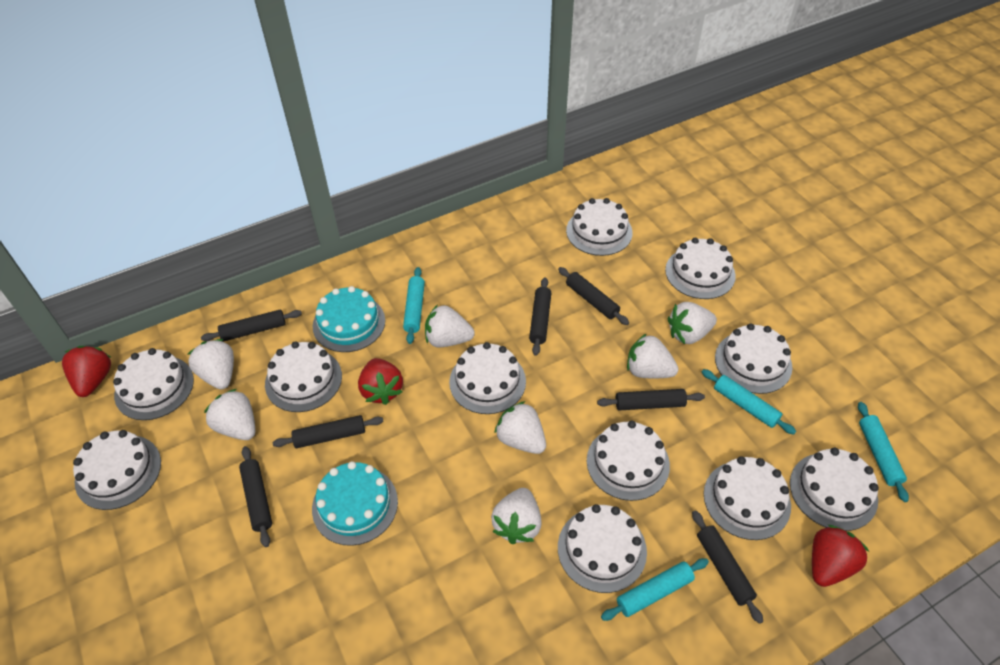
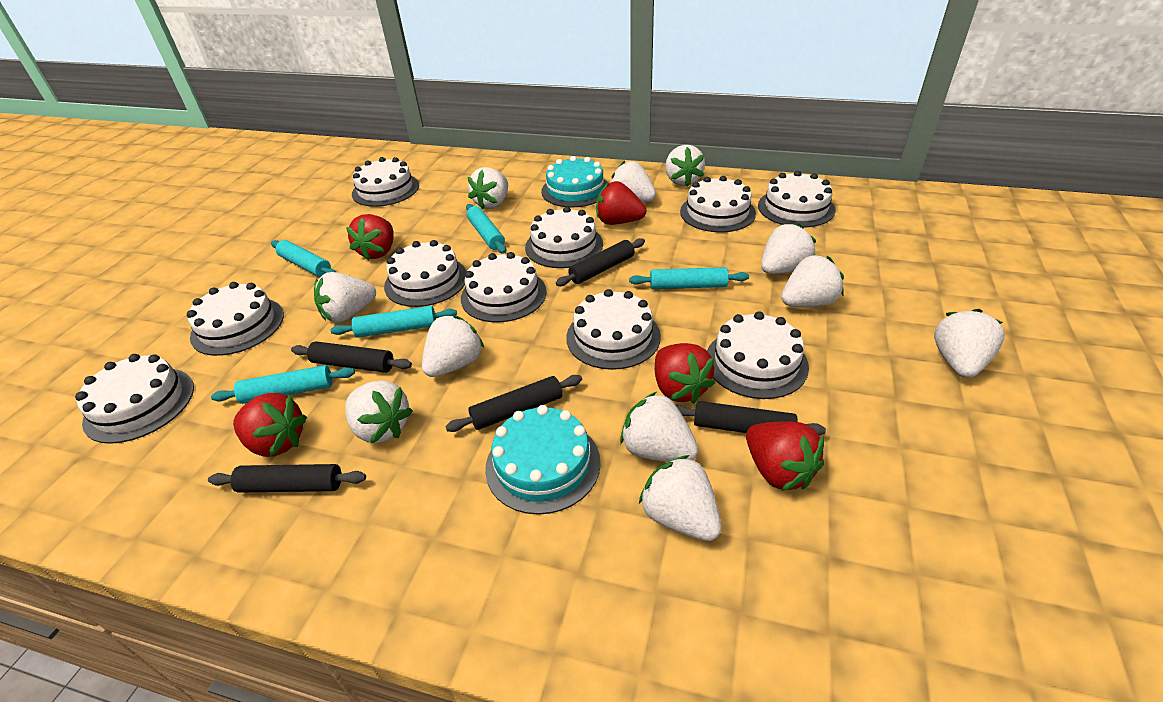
black rolling pin: [201,310,302,342] [239,446,272,547] [273,415,383,448] [529,277,551,356] [558,267,629,325] [597,389,705,410] [692,510,763,624] = 7 -> [208,464,366,493] [291,341,412,373] [445,375,582,432] [556,238,645,286] [676,401,826,435] = 5
red strawberry: [62,346,111,397] [358,358,403,405] [812,525,869,587] = 3 -> [233,393,307,457] [346,214,394,261] [596,181,646,225] [655,343,715,404] [746,421,824,491] = 5
turquoise rolling pin: [403,267,425,344] [601,558,709,621] [702,369,796,435] [858,402,909,502] = 4 -> [211,365,355,404] [271,240,336,277] [330,306,457,338] [466,204,506,254] [629,267,749,289] = 5
white cake: [73,430,161,510] [113,348,194,420] [265,341,342,412] [449,342,526,414] [558,504,647,593] [566,198,633,256] [587,421,670,501] [665,238,736,299] [704,456,791,540] [715,323,793,394] [790,448,879,531] = 11 -> [75,354,194,444] [187,282,284,356] [352,157,419,207] [384,240,467,307] [461,252,547,322] [525,207,603,268] [566,289,661,370] [680,176,756,232] [707,311,809,399] [758,171,835,227] = 10
white strawberry: [188,339,234,389] [204,389,255,440] [425,304,475,347] [491,488,542,544] [494,401,546,454] [627,333,678,379] [668,302,717,344] = 7 -> [314,272,376,323] [345,380,413,443] [422,315,484,377] [468,167,508,209] [611,161,656,202] [620,392,698,462] [639,455,722,541] [665,145,705,187] [761,223,816,274] [781,255,844,307] [934,309,1004,378] = 11

